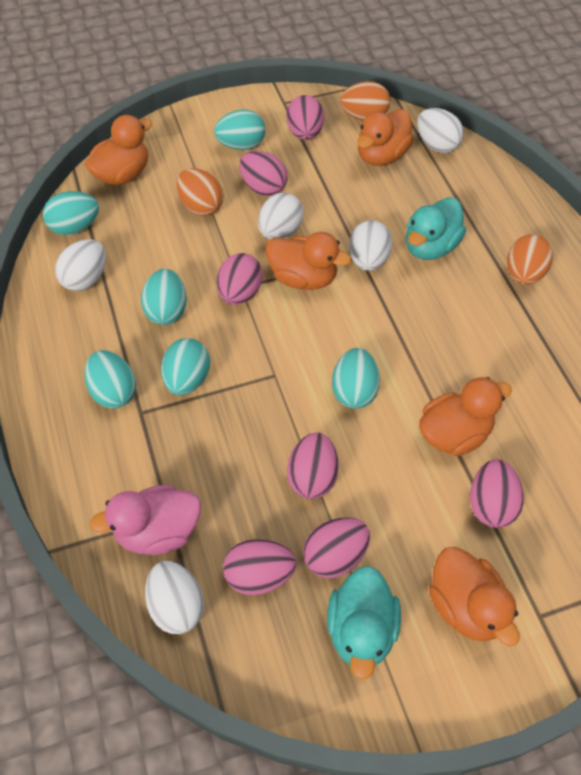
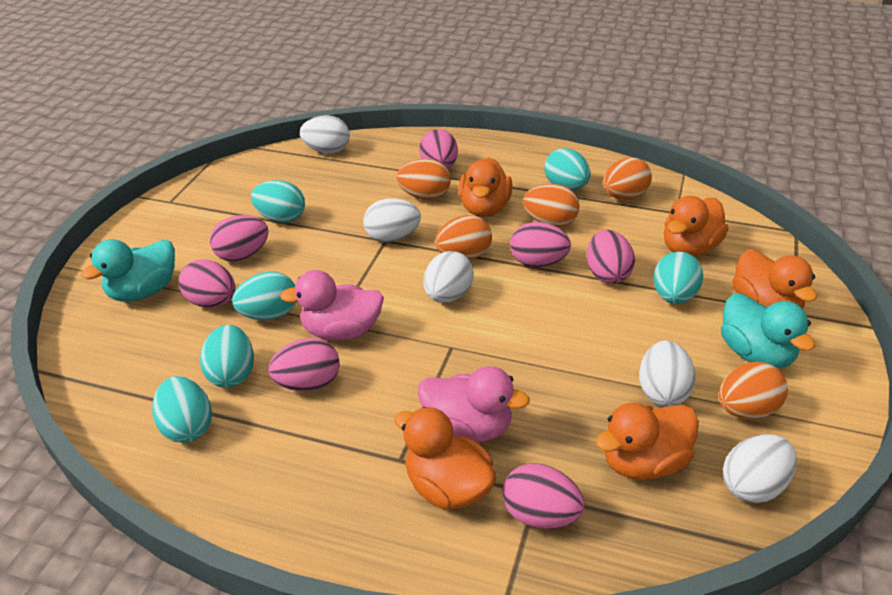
orange egg: [177,168,223,216] [340,81,390,121] [507,234,553,285] = 3 -> [397,159,451,200] [435,215,492,260] [523,184,580,227] [603,158,652,200] [719,362,788,419] = 5
pink duck: [90,485,201,555] = 1 -> [280,270,384,341] [418,366,530,442] = 2

